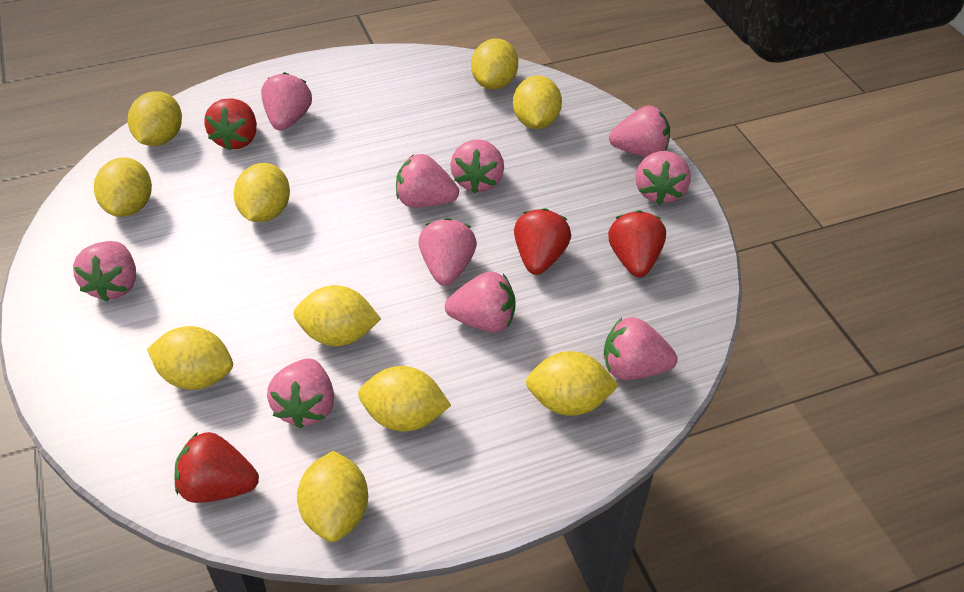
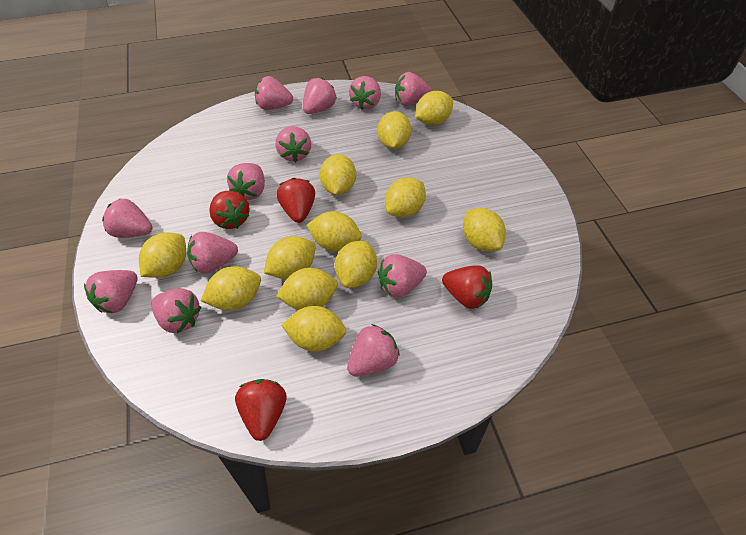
pink strawberry: [73,241,136,302] [261,72,312,131] [267,358,334,428] [396,154,459,208] [419,218,477,286] [445,271,516,333] [450,140,504,193] [604,317,677,380] [609,105,670,157] [636,151,691,205] = 10 -> [84,270,138,313] [102,199,152,238] [151,288,201,333] [187,232,238,273] [227,163,265,200] [255,76,293,110] [276,126,311,162] [303,78,337,114] [347,324,400,376] [349,76,381,110] [378,254,427,298] [395,72,432,106] = 12
yellow lemon: [94,157,152,217] [128,91,182,146] [147,326,233,390] [234,163,290,222] [294,285,381,346] [297,451,368,542] [358,366,451,432] [471,38,518,89] [513,76,562,129] [526,351,619,416] = 10 -> [139,233,186,278] [201,266,261,310] [264,236,315,279] [276,268,338,310] [282,306,347,352] [307,211,361,251] [320,154,356,195] [335,241,377,288] [377,111,411,149] [385,177,426,218] [415,91,453,125] [463,208,506,251] = 12

